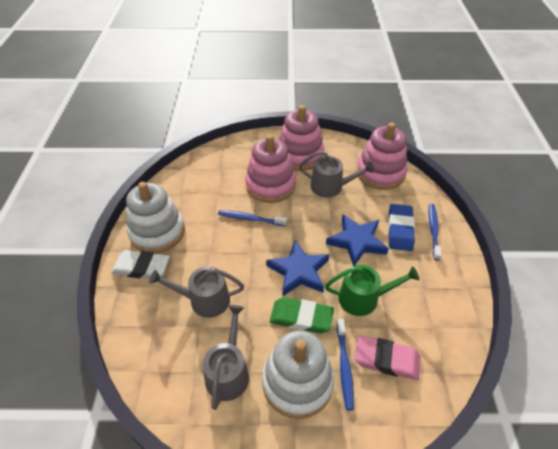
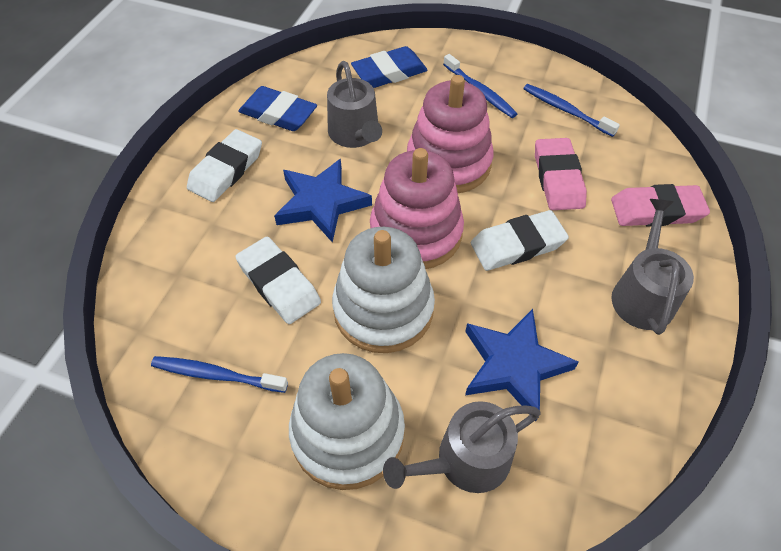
blue eraser: [388,204,415,251] = 1 -> [238,86,317,131] [351,46,428,88] = 2
green eraser: [269,297,334,333] = 1 -> none = 0
green watering can: [325,265,420,316] = 1 -> none = 0
pink eraser: [355,335,421,380] = 1 -> [535,138,587,210] [611,184,710,227] = 2
pink stacking toy: [245,135,296,203] [279,105,324,171] [356,123,408,190] = 3 -> [370,148,464,269] [407,75,493,193] = 2
white eraser: [111,250,170,279] = 1 -> [187,129,262,202] [235,237,321,324] [471,210,569,271] = 3

